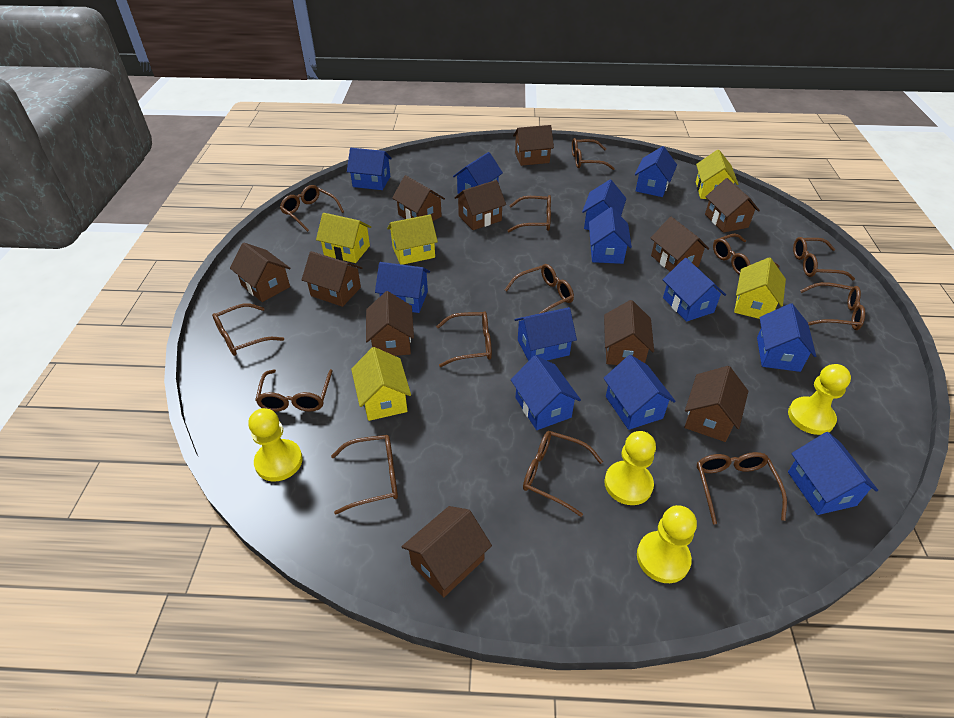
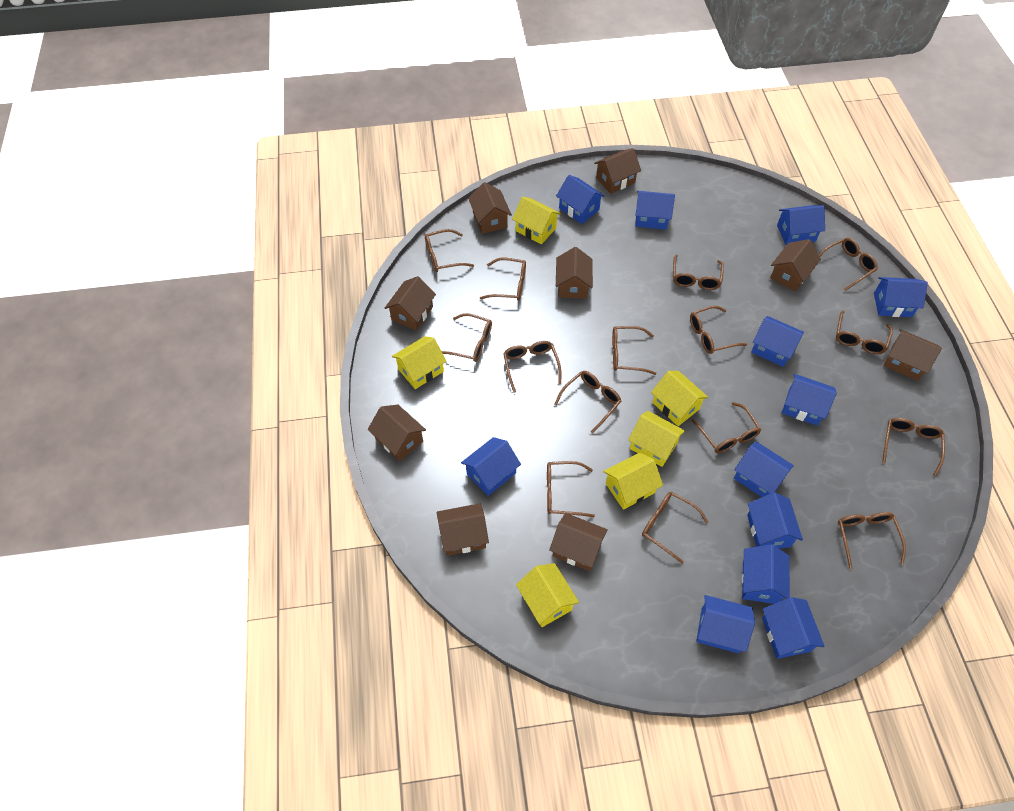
brown glasses: [212,303,284,356] [255,369,333,412] [280,185,344,232] [331,435,398,515] [436,311,492,367] [505,264,574,314] [507,195,551,232] [523,431,603,517] [572,138,615,170] [697,452,787,524] [713,234,780,275] [793,237,855,280] [800,282,865,330] = 13 -> [425,229,474,272] [442,313,492,362] [480,258,526,301] [503,341,561,393] [547,461,595,517] [554,371,621,434] [612,326,656,375] [642,492,709,564] [673,255,724,290] [690,306,747,354] [691,402,761,453] [819,238,878,291] [836,311,893,354] [838,512,906,569] [882,418,945,476] = 15
brown house: [230,243,290,302] [301,251,362,307] [366,291,414,356] [392,175,445,221] [402,506,492,597] [455,180,506,230] [513,125,554,166] [604,300,654,365] [651,217,709,272] [684,366,748,442] [705,178,760,233] = 11 -> [368,405,426,462] [385,276,436,331] [436,503,489,556] [468,182,512,234] [549,513,608,571] [556,247,593,299] [594,148,641,194] [770,239,821,291] [884,329,942,381] = 9
yellow house: [316,213,371,263] [351,347,411,421] [387,214,438,265] [696,150,738,199] [734,258,786,319] = 5 -> [392,336,447,389] [512,197,561,245] [516,563,579,627] [603,453,663,510] [628,411,685,467] [651,371,708,426] = 6
yellow pawn: [249,408,303,482] [604,431,656,505] [637,505,697,583] [788,364,851,435] = 4 -> none = 0

